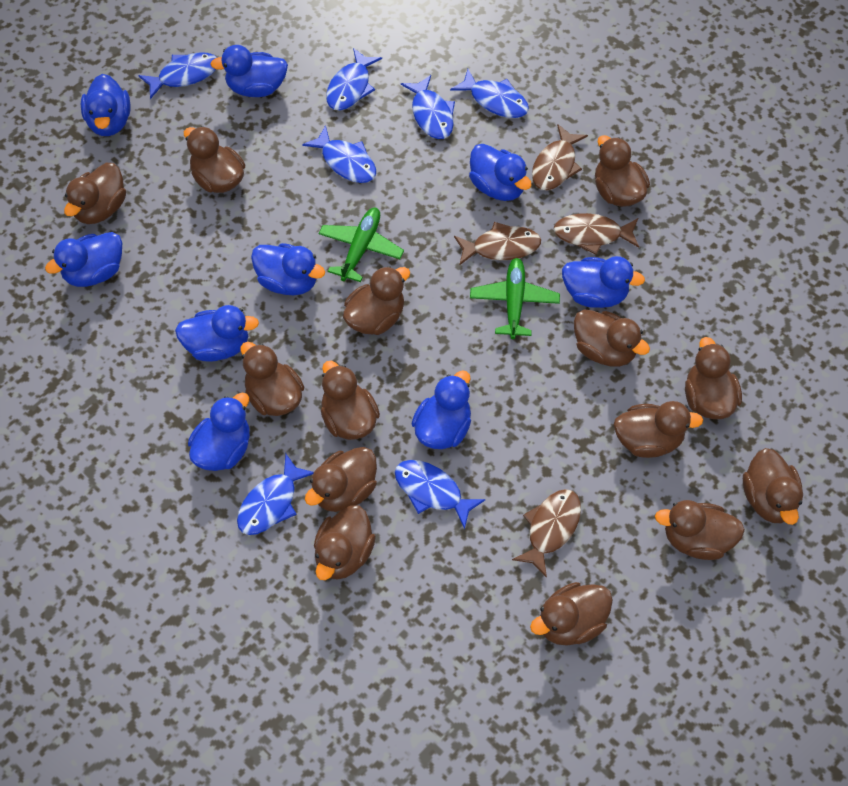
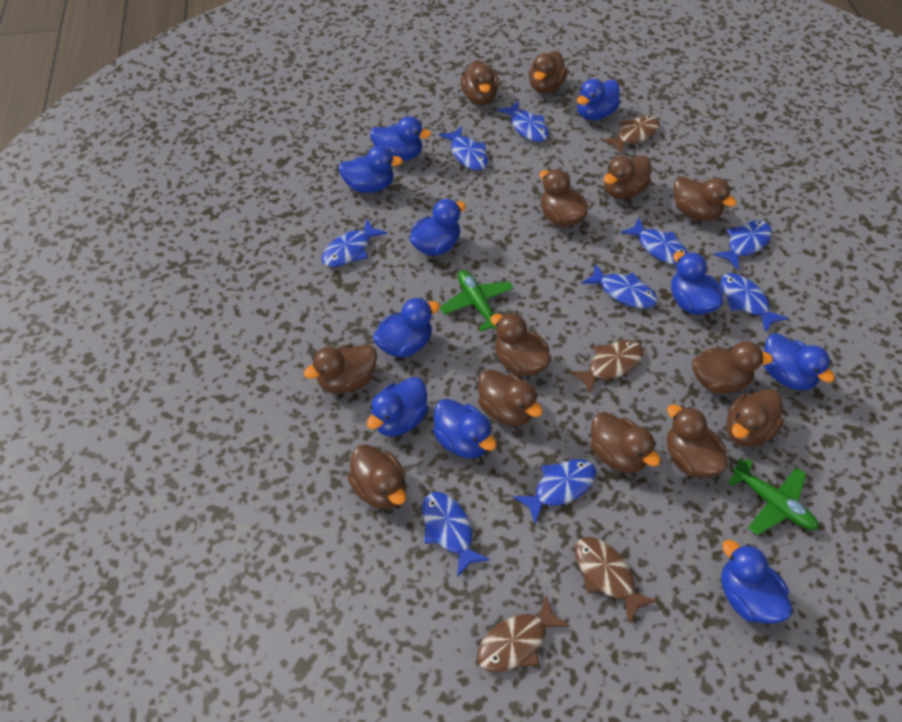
blue duck: [45,232,122,287] [81,74,131,136] [175,305,259,362] [188,393,250,471] [211,45,288,97] [251,243,325,295] [411,371,471,449] [469,144,532,201] [562,256,645,308] = 9 -> [338,146,403,193] [367,377,429,437] [370,116,431,161] [373,298,440,358] [410,199,466,256] [433,399,496,458] [577,79,620,121] [671,252,723,315] [721,540,792,624] [764,333,835,390] = 10
blue fish: [138,52,217,99] [237,454,314,535] [302,125,376,183] [326,48,382,110] [395,460,485,529] [401,75,455,139] [450,69,529,118] = 7 -> [322,219,387,267] [422,492,490,577] [439,126,488,171] [497,101,549,142] [513,459,596,524] [581,263,658,308] [620,218,688,265] [713,220,772,270] [720,273,789,333] = 9
brown duck: [64,163,126,224] [184,126,245,193] [240,342,304,416] [305,447,377,512] [314,505,376,580] [321,361,380,440] [343,266,410,335] [530,582,613,646] [574,310,650,367] [595,135,650,207] [614,401,703,458] [655,500,745,560] [685,337,742,419] [743,448,803,525] = 14 -> [304,344,377,393] [348,444,406,509] [461,60,499,105] [478,369,543,426] [490,313,551,376] [529,51,568,94] [540,169,588,227] [590,412,660,473] [604,155,651,199] [667,404,728,477] [674,176,737,221] [692,341,773,394] [726,389,784,447] = 13

